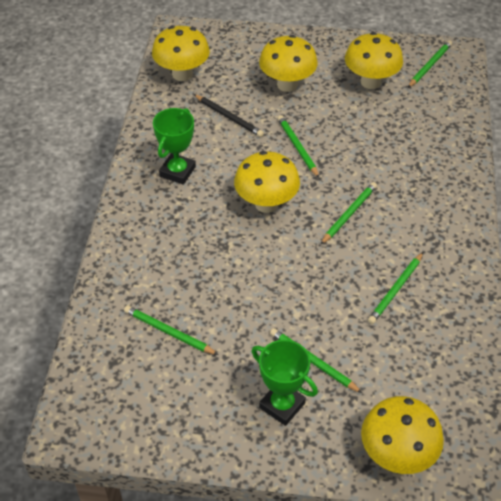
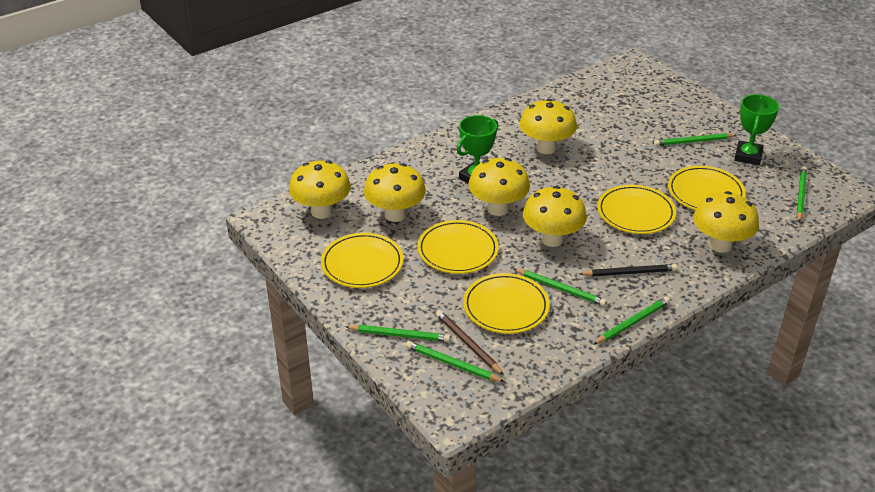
brown pencil: none = 0 -> [436,310,504,375] = 1
yellow mushroom: [152,26,210,81] [234,151,300,213] [259,35,318,92] [345,32,403,89] [361,396,444,474] = 5 -> [289,160,351,219] [364,163,426,222] [468,158,530,216] [520,99,577,154] [523,186,587,247] [693,191,759,253] = 6
yellow plate: none = 0 -> [321,233,404,288] [417,220,499,274] [463,273,550,334] [597,185,676,234] [668,166,746,210] = 5

